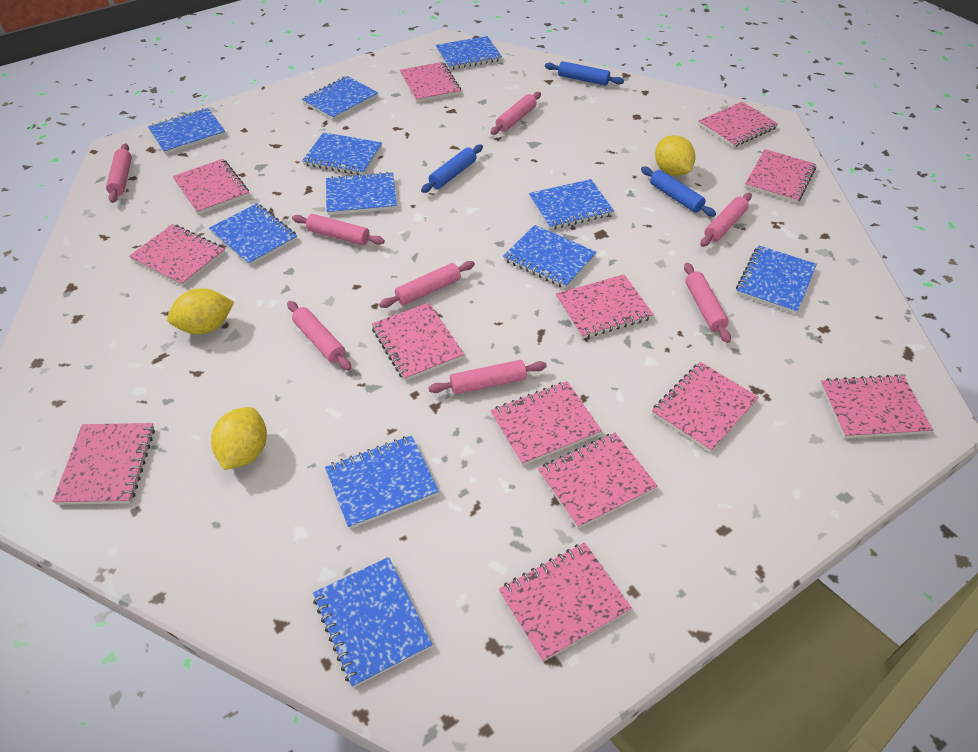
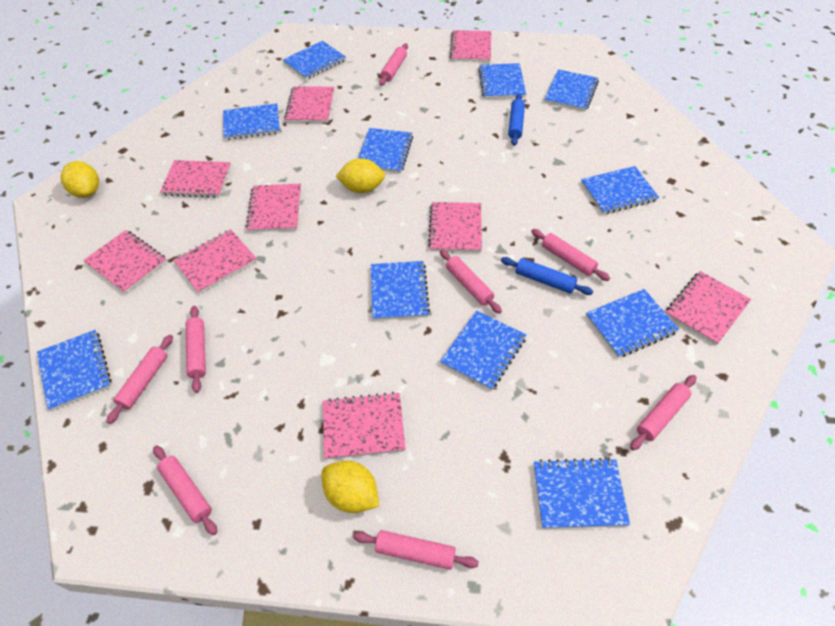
blue rolling pin: [421,144,483,193] [545,61,624,86] [641,167,716,217] = 3 -> [501,257,593,295] [508,94,525,146] = 2
pink notebook: [52,423,155,505] [129,224,225,287] [173,159,249,215] [372,303,464,381] [400,62,461,103] [490,381,602,466] [499,542,632,662] [538,433,658,529] [556,274,654,339] [652,362,759,452] [698,102,778,147] [745,149,816,203] [820,374,933,439] = 13 -> [83,230,167,294] [160,160,231,198] [173,229,257,294] [246,184,301,232] [284,86,334,123] [323,392,405,460] [428,202,482,252] [449,30,491,62] [666,271,751,345] = 9

